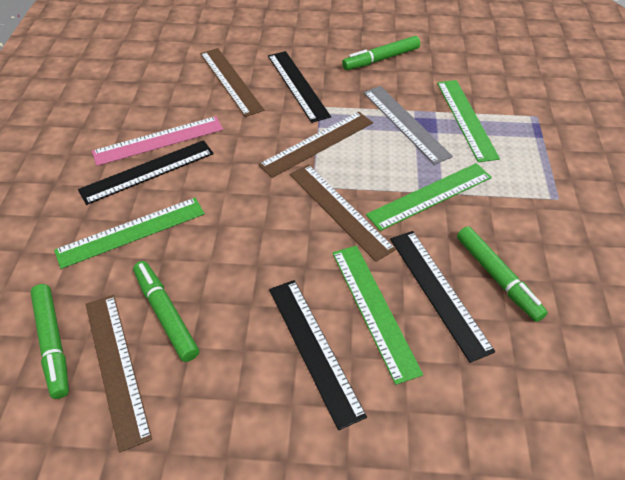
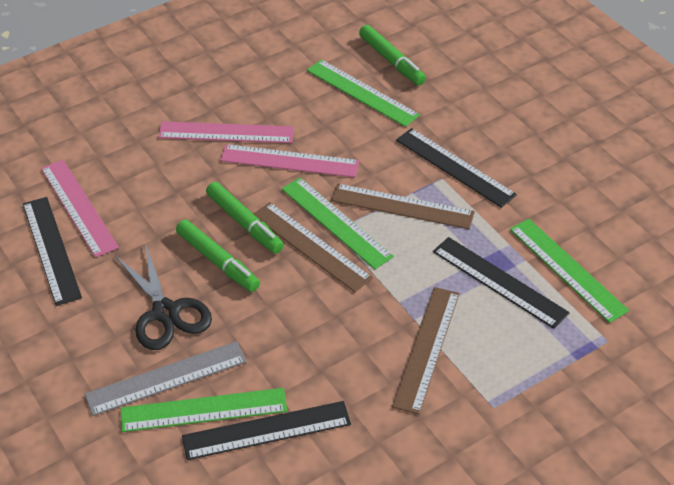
black scissors: none = 0 -> [115,245,212,350] = 1
brown ruler: [86,295,152,452] [200,48,264,117] [258,112,373,178] [290,164,396,262] = 4 -> [254,202,373,292] [331,184,475,229] [392,287,460,415] = 3
green marker: [30,284,69,399] [133,261,199,362] [342,36,420,70] [457,226,548,322] = 4 -> [176,220,260,292] [206,182,284,254] [359,25,426,85] = 3
pink ruler: [92,116,223,166] = 1 -> [41,160,119,257] [158,121,294,143] [220,144,359,178] = 3

